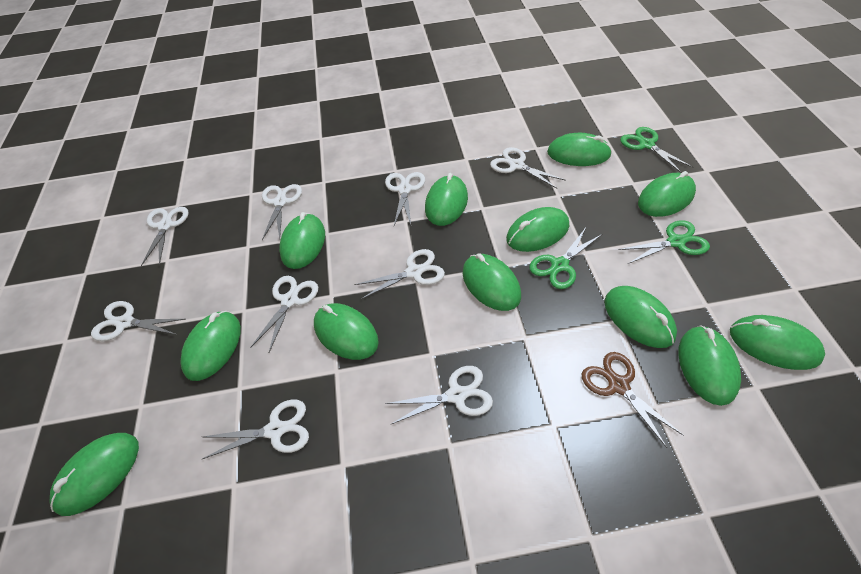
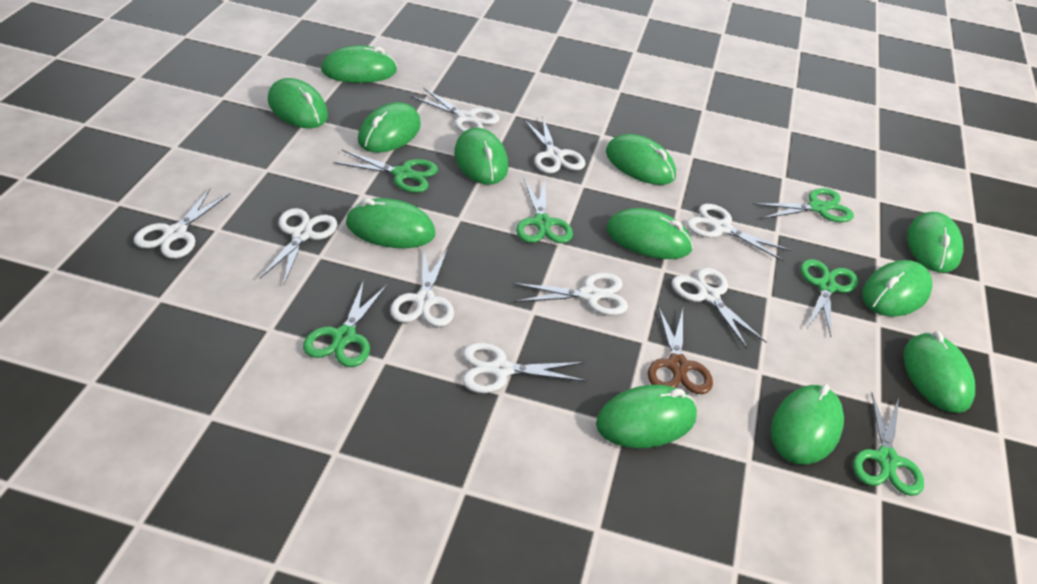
green scissors: [529,228,602,289] [618,220,710,264] [620,127,693,173] = 3 -> [303,280,387,367] [333,150,438,193] [516,179,573,243] [753,188,854,222] [800,259,858,337] [853,393,924,496] = 6

